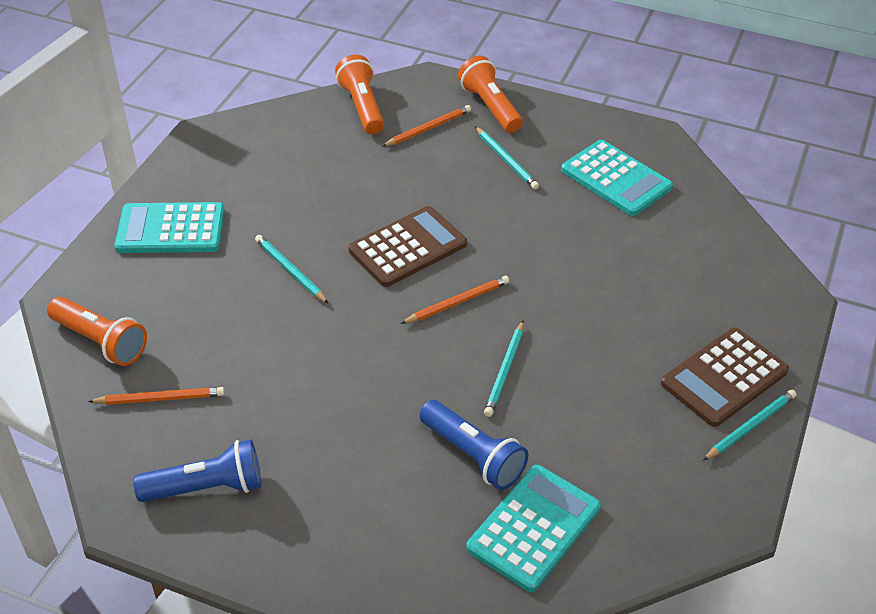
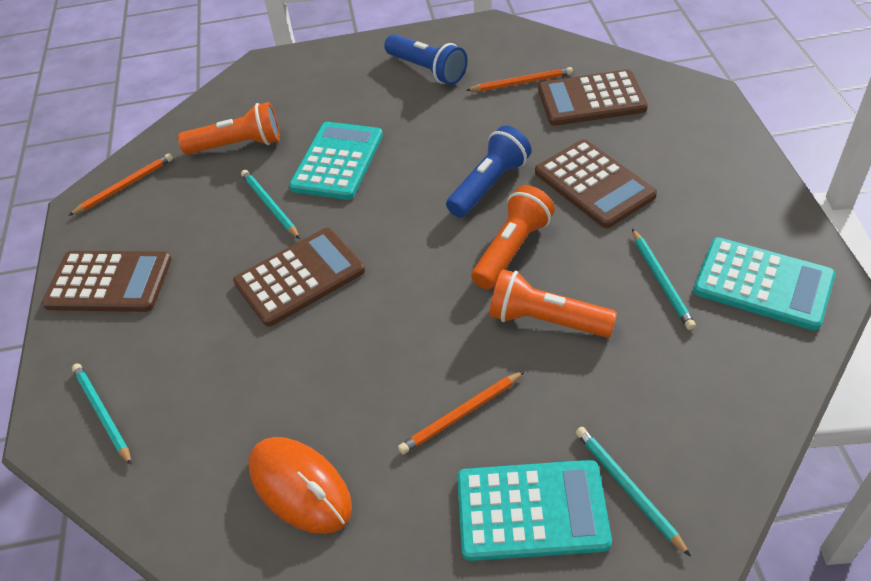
brown calculator: [348,206,467,287] [661,328,789,427] = 2 -> [42,251,172,312] [233,228,365,327] [535,139,657,228] [538,69,648,126] = 4
orange mouse: none = 0 -> [248,437,352,534] = 1

